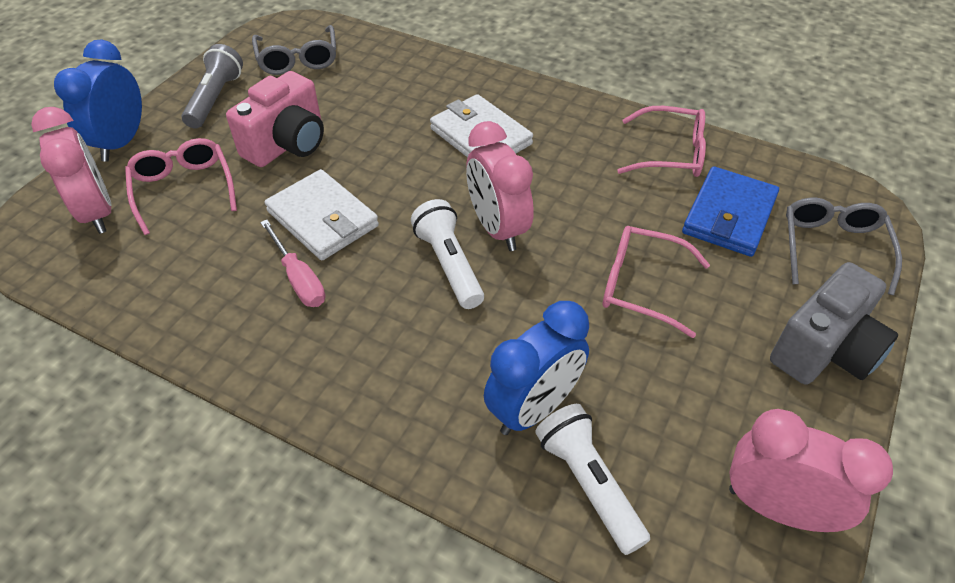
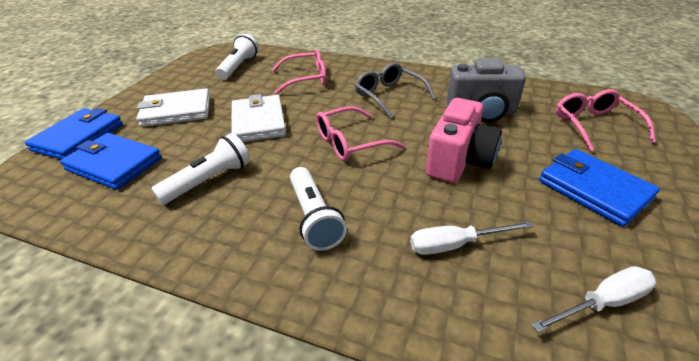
blue clock: [54,39,142,162] [484,301,589,435] = 2 -> none = 0
blue wallet: [682,166,779,257] = 1 -> [25,108,123,159] [60,133,162,190] [539,149,660,227] = 3
grey flashlight: [182,44,243,129] = 1 -> none = 0
grey glasses: [252,25,336,75] [786,198,902,295] = 2 -> [355,62,436,119] = 1
pink clock: [31,107,111,234] [466,121,534,251] [729,409,893,532] = 3 -> none = 0
pink screwdriver: [260,220,325,307] = 1 -> none = 0
white flashlight: [411,199,484,309] [535,404,650,555] = 2 -> [151,133,250,205] [216,34,259,80] [290,167,347,251] = 3
white screwdriver: none = 0 -> [410,221,533,255] [531,266,656,333] = 2

